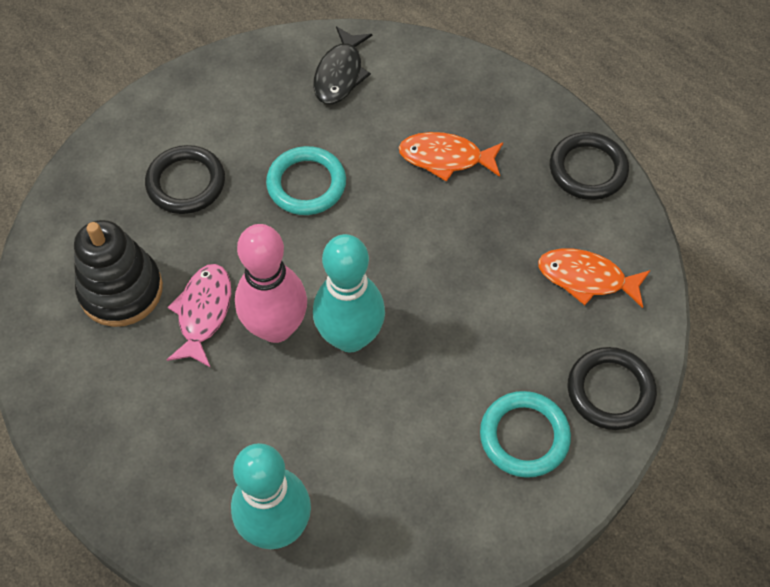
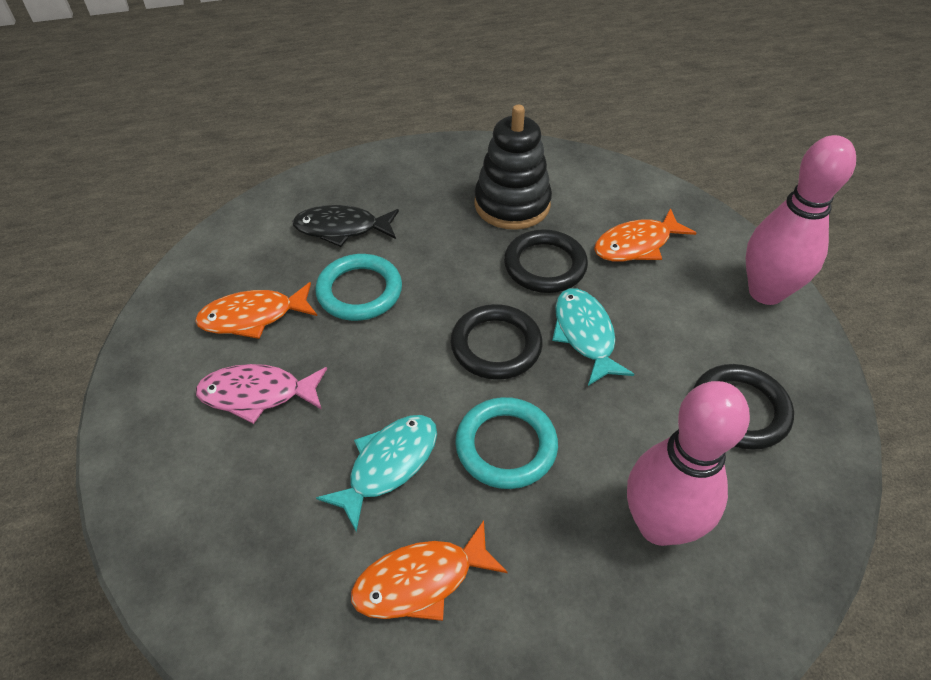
orange fish: [399,132,503,182] [538,248,651,308] = 2 -> [195,282,317,339] [351,520,508,621] [594,208,696,262] = 3
pink bowling pin: [235,224,307,343] = 1 -> [627,381,750,546] [745,135,856,305] = 2
turquoise bowling pin: [231,443,311,549] [313,234,385,352] = 2 -> none = 0
turquoise fish: none = 0 -> [316,415,437,532] [552,288,634,386] = 2

